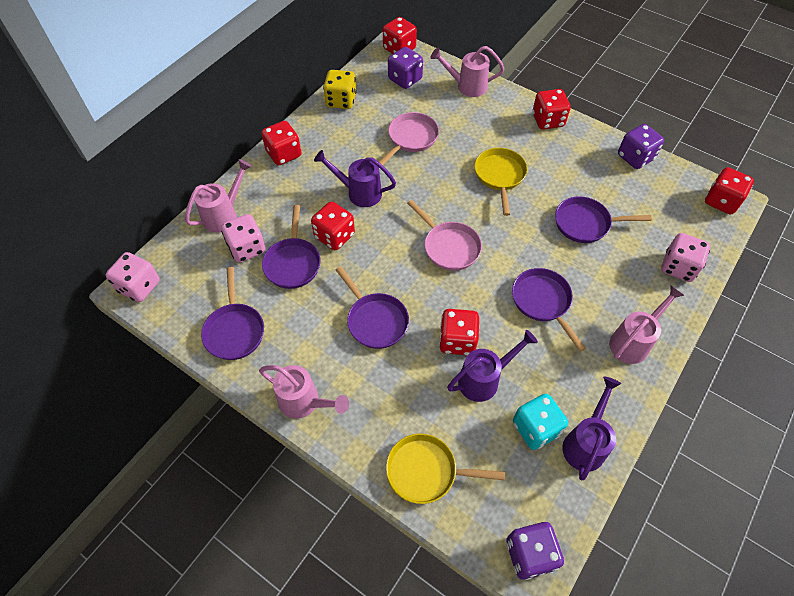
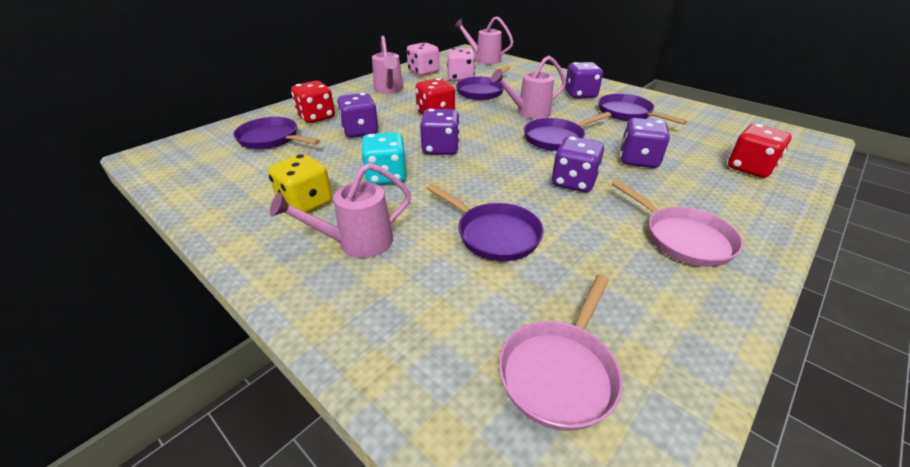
pink dice: [106,252,160,302] [221,214,266,262] [661,233,710,282] = 3 -> [407,42,439,76] [447,48,475,81] = 2
purple dice: [388,47,423,89] [506,522,564,580] [618,124,664,169] = 3 -> [337,93,379,138] [420,109,460,155] [551,136,604,192] [565,62,603,99] [620,118,670,168] = 5
purple watering can: [314,150,396,207] [447,330,538,402] [562,376,621,480] = 3 -> none = 0
red dice: [261,121,301,165] [311,202,355,250] [383,17,417,54] [439,309,479,355] [532,89,571,130] [705,167,754,214] = 6 -> [291,81,335,123] [415,78,455,115] [728,124,792,178] = 3
yellow pan: [386,434,505,504] [474,148,527,216] = 2 -> none = 0

